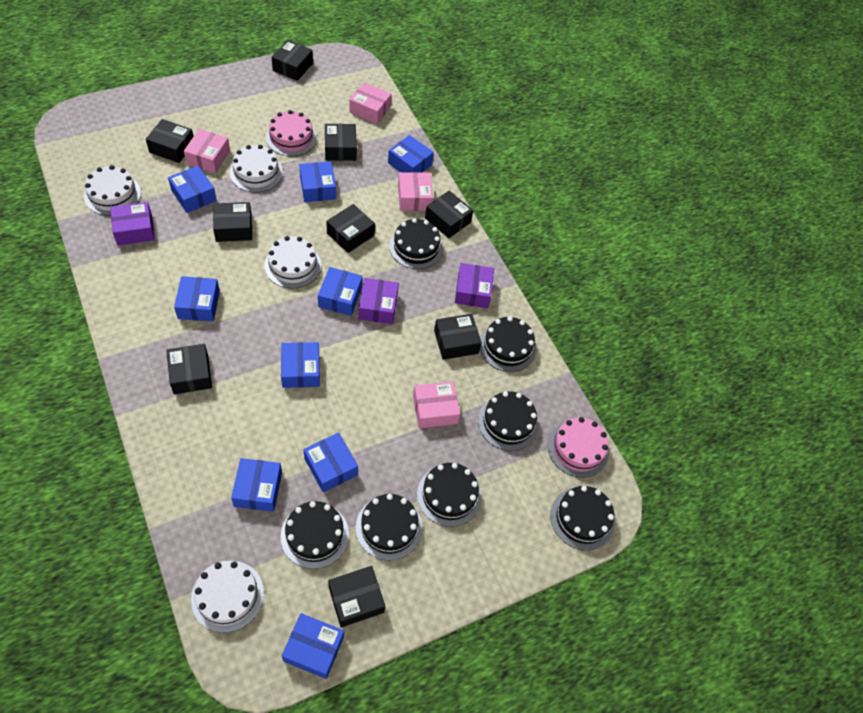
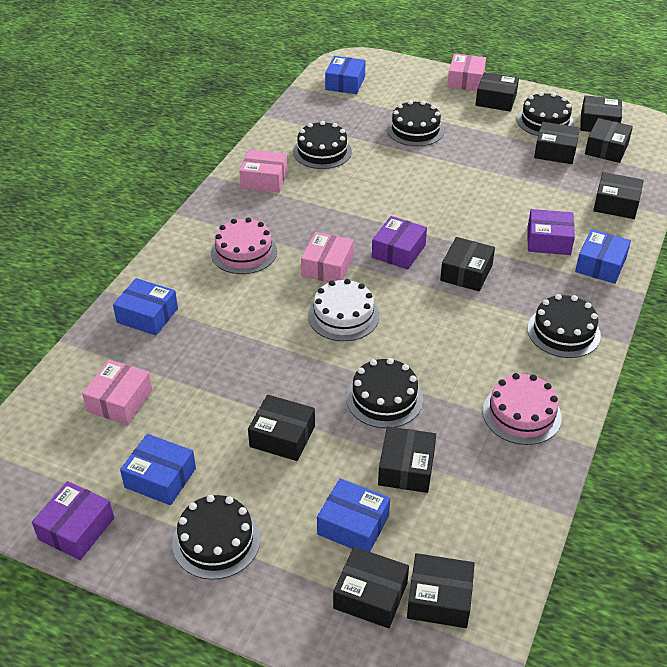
black box: [146,119,194,163] [166,344,212,394] [213,202,252,242] [272,40,313,81] [325,124,357,161] [326,204,375,253] [328,566,385,628] [425,191,473,238] [434,314,482,360] = 9 -> [248,395,315,461] [333,547,409,628] [378,426,436,493] [407,553,475,628] [440,237,495,291] [476,72,519,111] [534,122,580,164] [580,95,622,132] [585,118,633,163] [593,172,644,219] = 10
black cake: [281,501,349,569] [356,494,422,560] [389,218,443,269] [417,463,482,527] [478,391,539,451] [480,316,536,372] [550,486,615,550] = 7 -> [172,495,260,580] [293,121,352,169] [346,358,423,428] [387,100,444,146] [517,92,574,136] [527,294,601,358] = 6
blue box: [168,166,217,213] [174,276,220,322] [231,458,282,512] [281,342,320,388] [282,613,344,679] [299,162,336,202] [303,432,358,492] [318,267,363,316] [388,135,434,172] = 9 -> [113,278,178,335] [120,434,196,505] [317,478,390,552] [325,56,366,94] [575,229,631,284] = 5
white cake: [84,165,141,216] [191,561,264,633] [230,145,283,192] [264,236,321,289] = 4 -> [308,279,379,341] = 1

